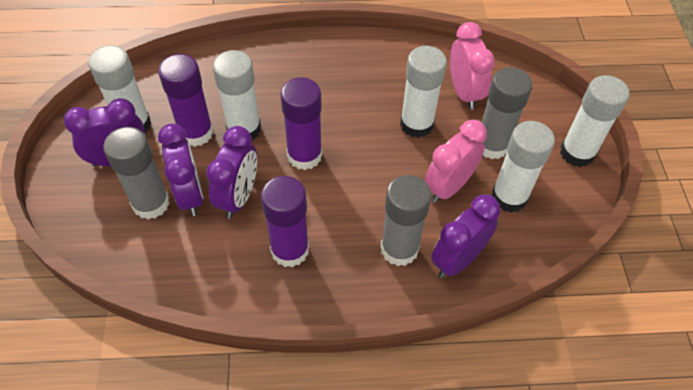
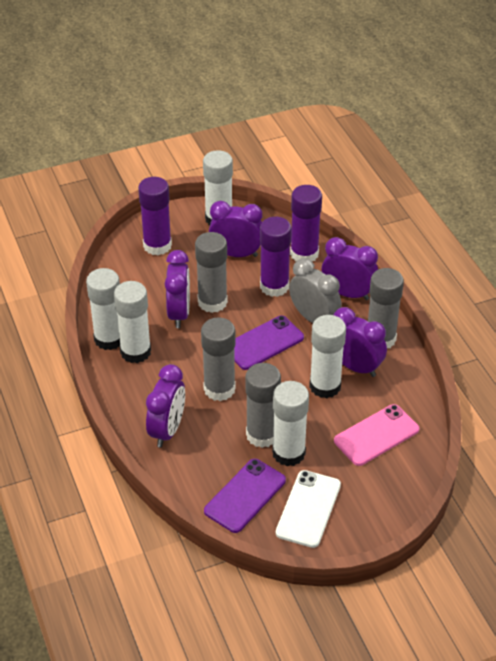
grey clock: none = 0 -> [289,258,341,323] = 1
grey glue stick: [103,127,170,220] [381,175,431,266] [482,67,533,159] = 3 -> [195,232,228,313] [201,317,236,401] [245,363,281,448] [368,268,404,348] = 4
pink clock: [425,120,487,203] [450,22,495,110] = 2 -> none = 0
pink phone: none = 0 -> [334,404,419,466] = 1
purple clock: [64,98,145,166] [158,123,203,216] [206,126,257,219] [431,194,500,278] = 4 -> [146,364,185,448] [165,250,190,328] [209,201,262,257] [322,237,378,300] [334,307,387,377] = 5
purple phone: none = 0 -> [204,459,286,533] [234,316,304,370] = 2
white phone: none = 0 -> [276,470,341,548] = 1

